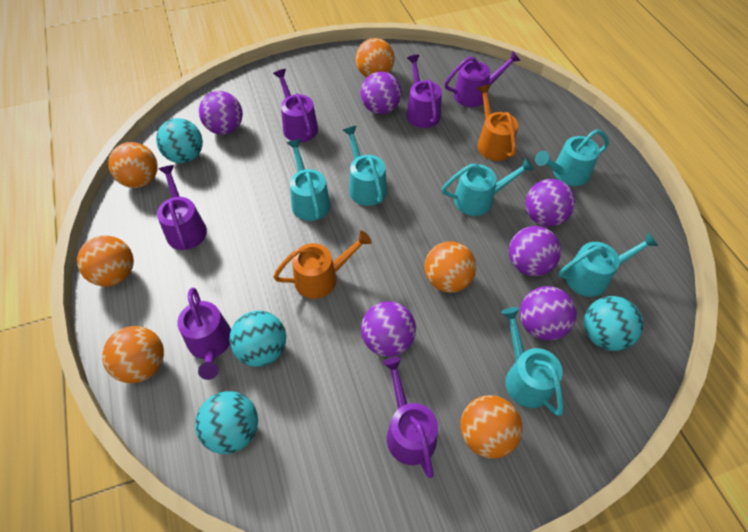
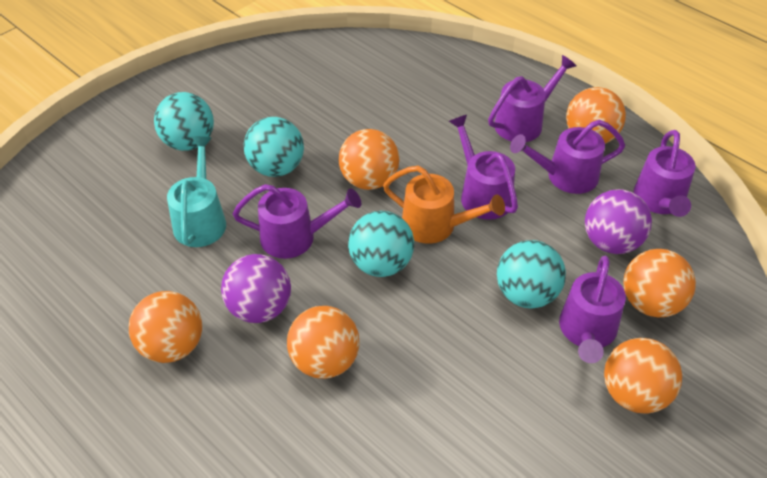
orange watering can: [273,230,372,299] [477,85,518,161] = 2 -> [383,166,505,244] = 1
purple ball: [199,91,243,135] [360,71,401,114] [361,301,416,357] [509,226,561,276] [520,286,576,341] [525,179,575,227] = 6 -> [221,254,291,323] [585,189,652,254] = 2
turquoise watering can: [287,139,331,221] [343,126,387,206] [442,158,534,216] [501,307,564,416] [535,129,609,186] [559,232,658,297] = 6 -> [167,136,226,247] = 1

